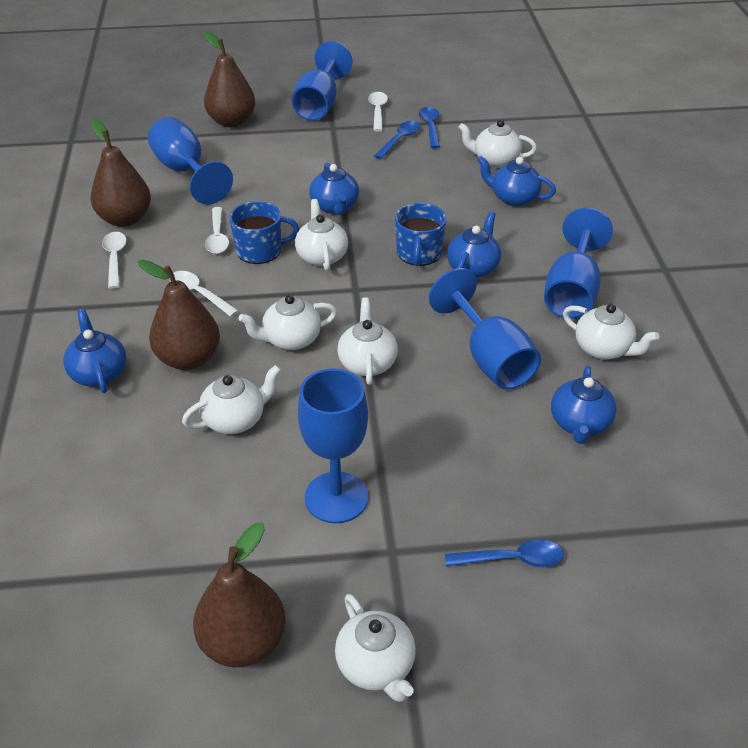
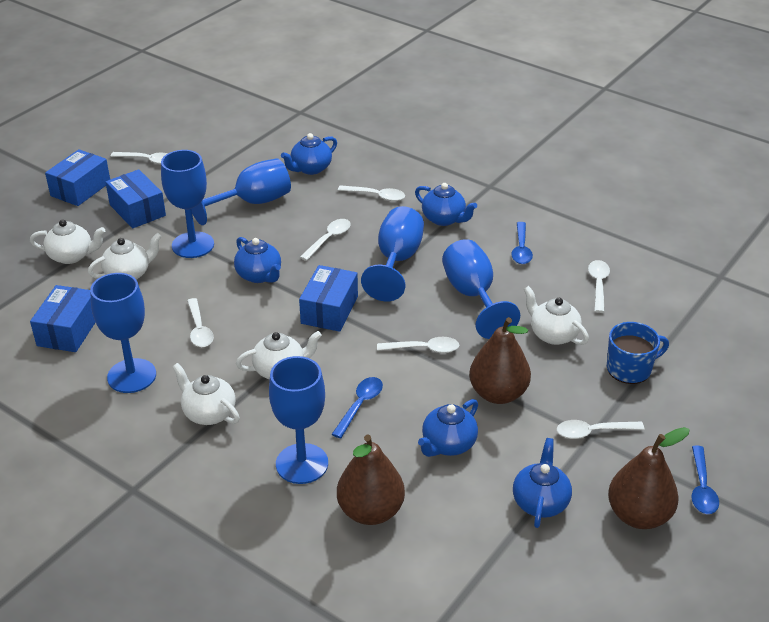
blue box: none = 0 -> [30,285,96,352] [45,149,110,206] [105,169,166,228] [299,265,358,332] = 4
blue goblet: [148,117,233,205] [292,41,352,121] [298,368,369,523] [429,268,541,390] [544,208,613,319] = 5 -> [90,273,156,393] [161,150,214,258] [191,158,291,225] [269,356,328,484] [361,206,424,302] [442,239,520,339] = 6
blue mug: [229,201,299,264] [395,203,447,266] = 2 -> [607,322,669,384] = 1
brown pear: [91,119,151,227] [138,260,220,370] [193,522,286,667] [204,31,255,127] = 4 -> [337,435,405,525] [469,317,531,404] [608,427,690,529] = 3
white spoon: [102,232,127,289] [169,271,238,317] [205,207,229,254] [368,92,388,132] = 4 -> [111,152,168,164] [187,298,214,347] [300,219,351,261] [338,185,405,201] [377,337,459,353] [557,420,645,439] [588,260,610,313] = 7
white teapot: [182,365,281,434] [239,295,337,350] [295,199,348,271] [335,594,416,702] [337,297,398,385] [458,120,537,168] [563,304,659,360] = 7 -> [30,219,105,264] [88,233,162,280] [172,363,240,425] [236,331,322,379] [524,286,589,345] = 5

